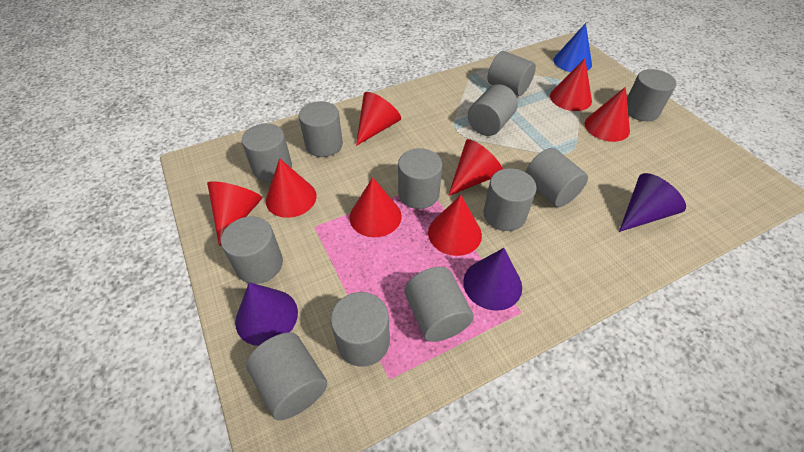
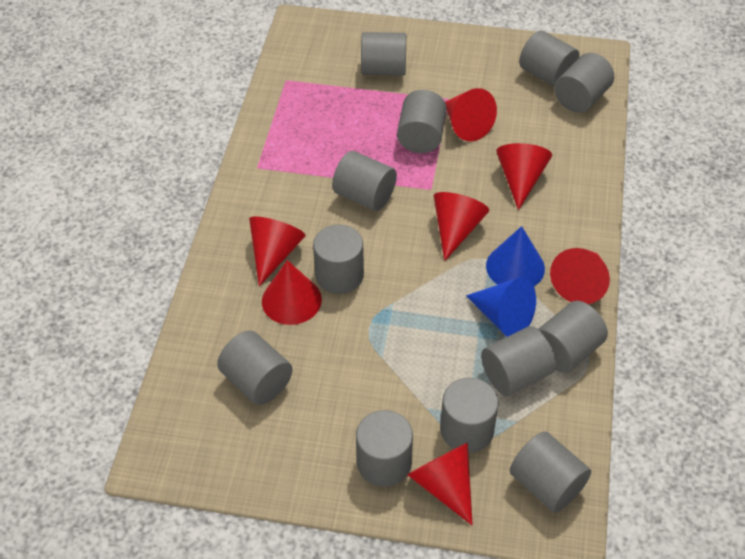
blue cone: [554,23,592,72] = 1 -> [466,277,536,337] [486,226,545,286] = 2
purple cone: [235,282,298,346] [463,248,522,311] [619,173,686,232] = 3 -> none = 0
red cone: [207,181,262,246] [266,158,317,218] [350,177,402,237] [356,92,401,146] [428,195,482,256] [448,139,503,196] [550,59,592,111] [585,87,630,142] = 8 -> [249,216,306,287] [262,260,322,325] [407,443,473,525] [434,192,489,261] [445,88,497,141] [496,143,552,210] [550,248,610,304] = 7

